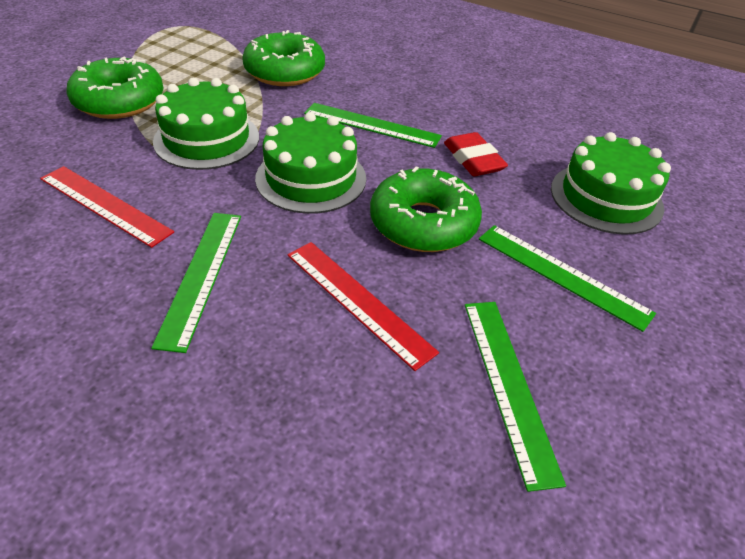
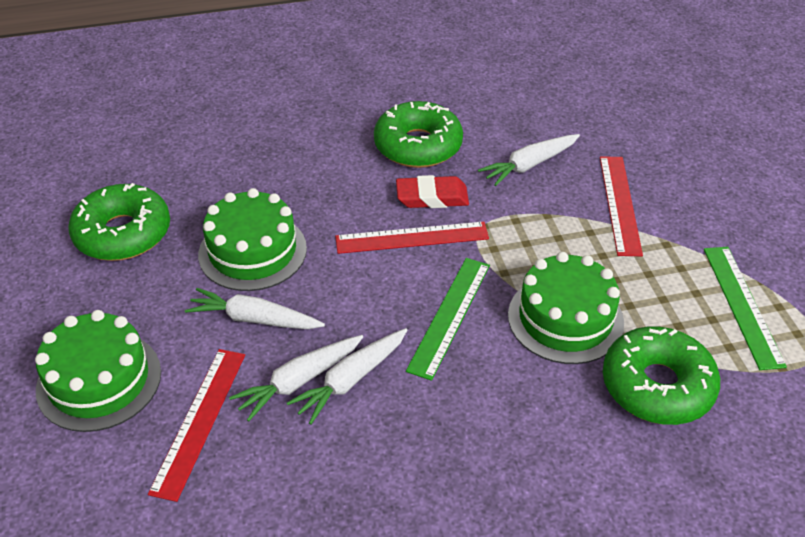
green ruler: [151,213,241,353] [304,103,442,148] [465,302,566,492] [479,225,656,332] = 4 -> [406,258,490,381] [704,247,787,370] = 2
red ruler: [40,166,174,248] [288,242,439,371] = 2 -> [148,349,245,502] [335,222,489,254] [600,156,643,256] = 3
white carrot: none = 0 -> [185,288,325,329] [229,335,363,422] [287,328,407,425] [478,134,580,186] = 4

